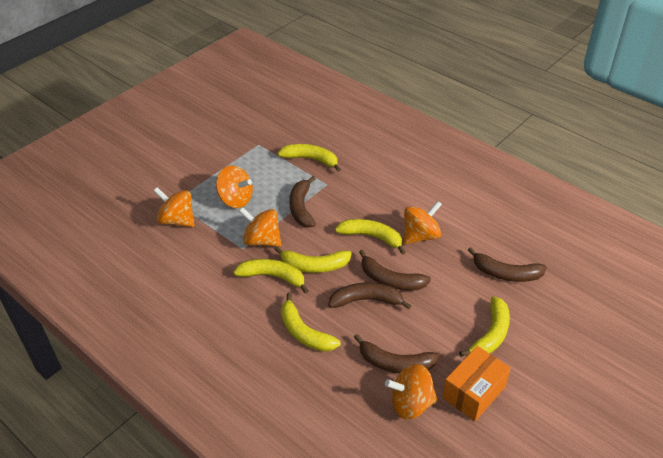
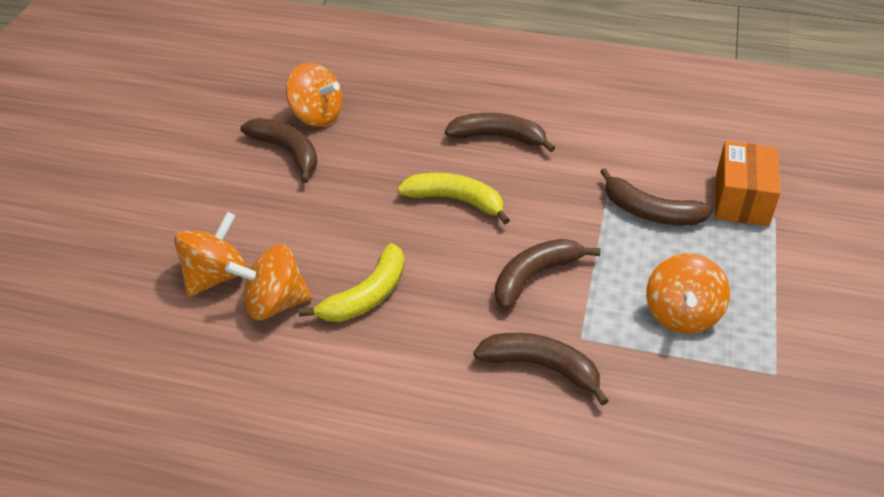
orange spinning top: [154,187,194,227] [216,165,253,208] [239,207,281,247] [385,364,438,419] [404,201,442,244] = 5 -> [174,212,247,297] [225,244,312,320] [286,62,342,127] [646,253,730,334] = 4
yellow banana: [234,259,309,294] [274,246,352,273] [278,144,341,172] [281,293,340,352] [335,219,406,255] [459,296,510,357] = 6 -> [299,243,404,322] [397,173,510,225] = 2

